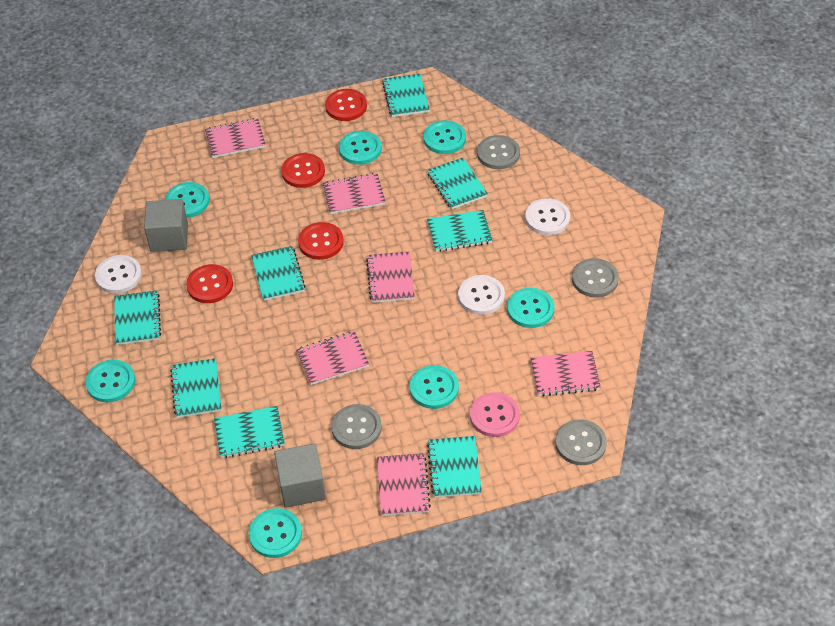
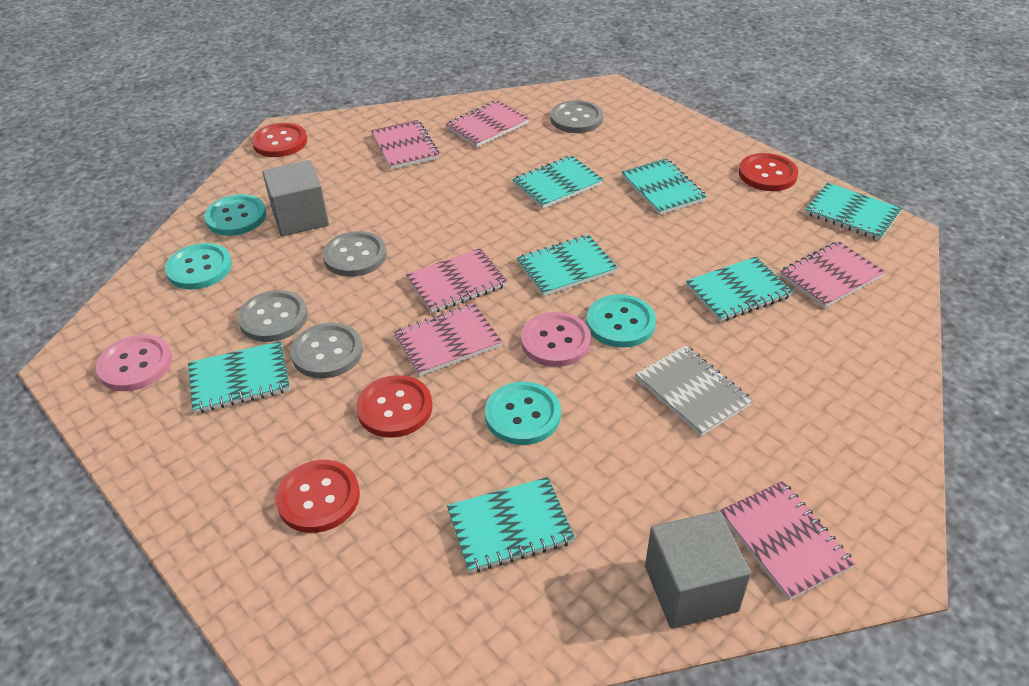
grey notebook: none = 0 -> [636,345,753,436] = 1
pink button: [470,392,520,437] = 1 -> [96,335,172,391] [521,312,591,367] = 2
turquoise button: [85,359,135,402] [165,182,210,218] [249,508,302,558] [339,131,382,165] [410,365,459,409] [424,120,466,154] [507,288,555,328] = 7 -> [165,243,232,289] [204,194,266,236] [485,382,561,445] [586,294,656,348] = 4
turquoise notebook: [114,290,161,345] [170,358,222,418] [214,406,285,458] [251,246,305,301] [382,74,430,117] [427,158,488,209] [427,210,492,252] [427,436,482,498] = 8 -> [188,341,290,413] [447,477,575,573] [512,155,604,209] [517,235,618,297] [621,158,707,215] [686,257,793,322] [805,183,902,241] = 7
white button: [95,255,142,294] [458,275,505,315] [525,198,570,235] = 3 -> none = 0

